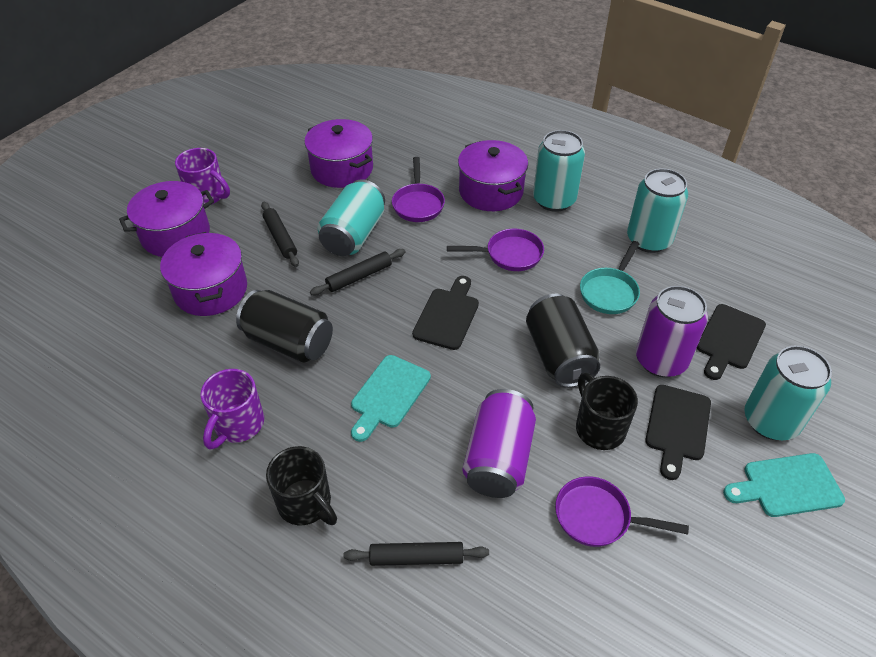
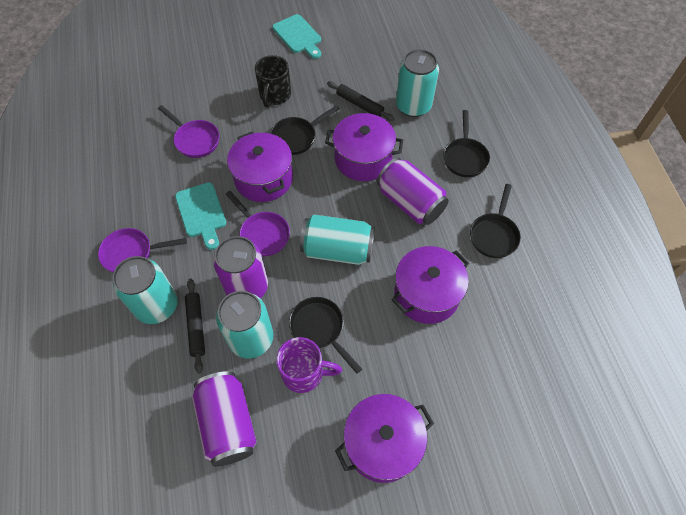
black can: [236,290,333,363] [526,294,600,388] = 2 -> none = 0
black cutting board: [412,276,479,350] [646,385,711,480] [697,304,766,380] = 3 -> none = 0
black mug: [266,446,337,525] [576,373,638,450] = 2 -> [255,55,291,108] = 1
black pan: none = 0 -> [270,105,339,155] [289,297,362,374] [443,110,490,177] [470,184,521,258] = 4
black rolling pin: [261,202,299,267] [310,249,406,295] [343,542,489,566] = 3 -> [185,279,205,373] [327,81,394,121] = 2
purple can: [463,389,536,498] [636,286,708,377] = 2 -> [192,371,257,467] [213,236,268,298] [377,158,449,225] = 3
purple mug: [175,148,230,205] [201,369,264,449] = 2 -> [276,337,342,393] = 1
turquoise pan: [580,241,640,314] = 1 -> none = 0

